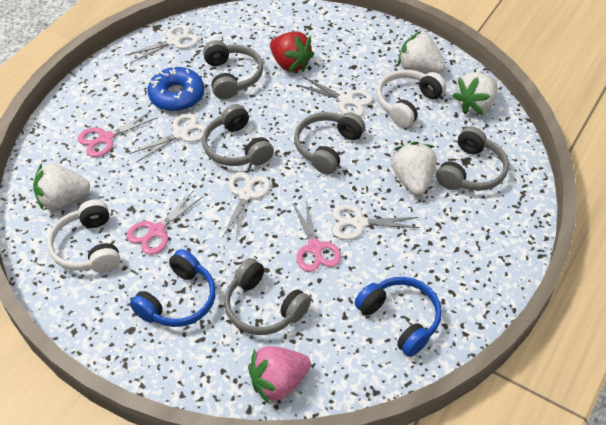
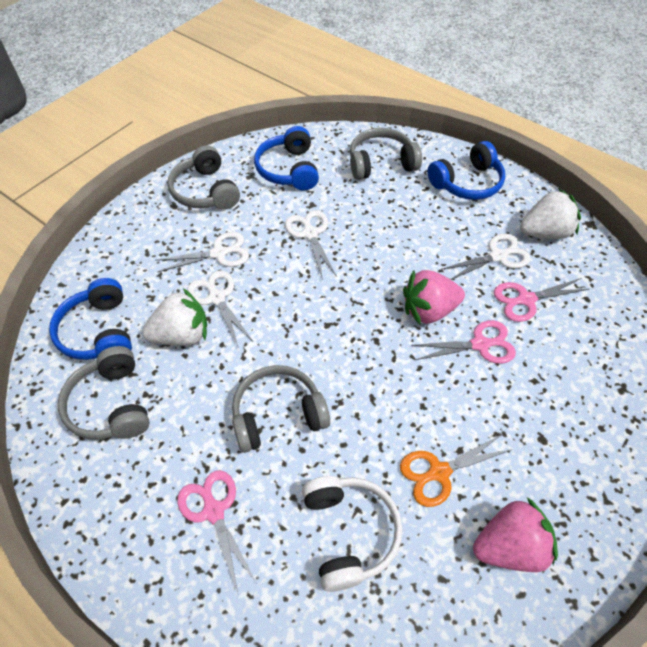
blue donut: [148,65,204,111] = 1 -> none = 0
blue headphones: [130,249,216,327] [355,277,442,357] = 2 -> [49,278,132,360] [254,126,319,190] [427,141,505,200] = 3
grey headphones: [202,104,274,166] [203,40,263,99] [224,258,311,335] [294,112,365,174] [436,126,509,191] = 5 -> [58,346,150,440] [168,145,240,210] [232,365,330,453] [350,128,422,180] = 4
orange scissors: none = 0 -> [400,435,513,507] = 1
pink strawberry: [248,346,311,404] = 1 -> [403,270,465,326] [473,497,558,572] = 2
red strawberry: [270,32,314,72] = 1 -> none = 0
white headphones: [47,199,120,273] [376,70,446,128] = 2 -> [302,476,402,592] = 1
white scissors: [126,24,198,63] [129,113,206,163] [222,172,270,240] [298,77,373,116] [332,204,420,240] = 5 -> [155,232,249,272] [187,271,253,348] [285,210,337,280] [441,234,531,280] = 4
white strawberry: [33,163,90,210] [391,142,437,195] [398,31,446,74] [452,72,498,114] = 4 -> [142,288,207,346] [520,188,581,239] = 2

